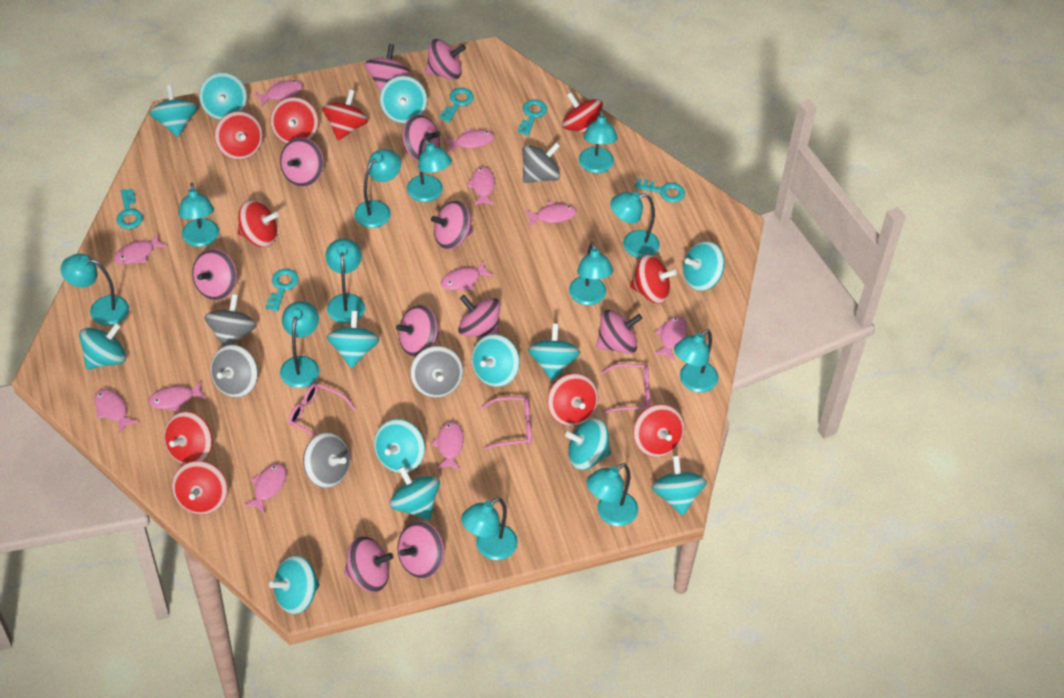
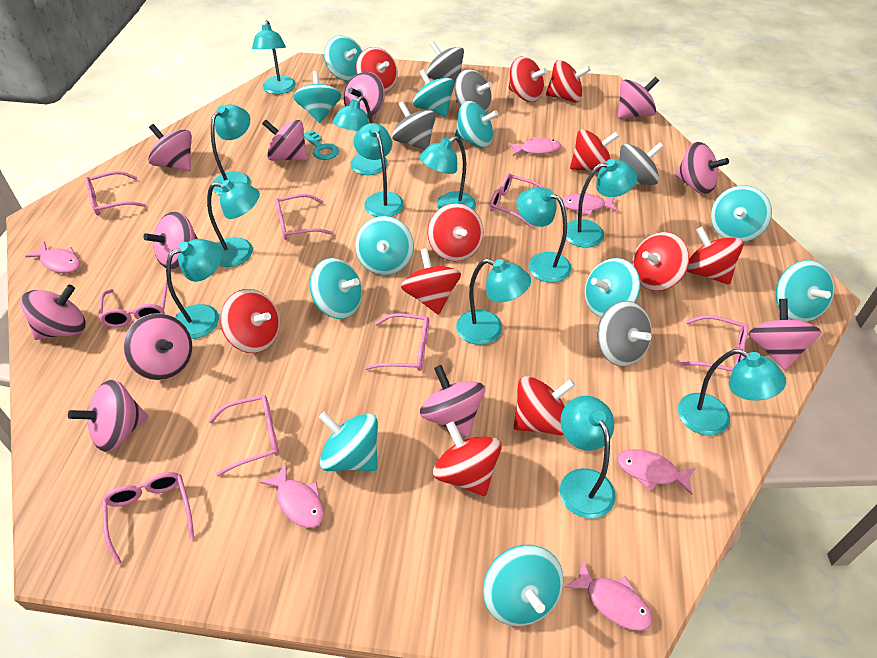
pink fish: [94,389,138,434] [114,233,168,265] [148,381,207,412] [243,463,286,514] [254,80,303,107] [431,421,464,470] [441,261,494,290] [444,129,495,153] [467,166,495,205] [524,202,577,226] [654,316,687,361] = 11 -> [25,242,80,273] [260,463,324,528] [508,137,561,156] [562,193,618,216] [565,560,653,631] [617,449,696,495] = 6
pink glasses: [288,383,356,437] [481,397,531,450] [601,364,650,414] = 3 -> [85,171,146,215] [99,281,168,327] [102,472,194,565] [208,395,279,477] [275,194,333,240] [365,313,429,371] [489,173,544,228] [678,315,749,371] = 8
red spinning top: [164,411,212,465] [172,461,228,515] [215,111,263,160] [238,200,279,247] [270,97,318,143] [322,90,368,140] [547,374,598,426] [562,92,603,134] [630,254,677,304] [633,404,685,457] = 10 -> [220,289,280,353] [356,47,398,93] [401,248,461,315] [427,203,484,262] [433,421,502,496] [508,56,547,102] [514,376,575,435] [546,60,591,103] [570,129,619,172] [632,232,689,291] [687,227,743,285] = 11
turquoise key: [116,189,143,229] [265,269,299,312] [439,88,474,122] [518,99,547,136] [634,178,685,202] = 5 -> [304,130,339,160] = 1
turquoise spinning top: [79,322,126,369] [149,85,197,137] [199,72,247,120] [269,555,320,614] [327,311,379,368] [374,419,425,473] [380,76,427,123] [390,466,440,520] [472,334,520,387] [528,323,580,381] [565,418,611,470] [651,455,707,515] [683,241,725,291] = 13 -> [294,71,341,123] [310,258,362,319] [319,411,378,471] [324,36,362,81] [355,216,414,275] [413,69,455,117] [455,101,498,148] [483,545,563,626] [585,258,641,318] [711,185,772,242] [776,260,834,322] = 11

